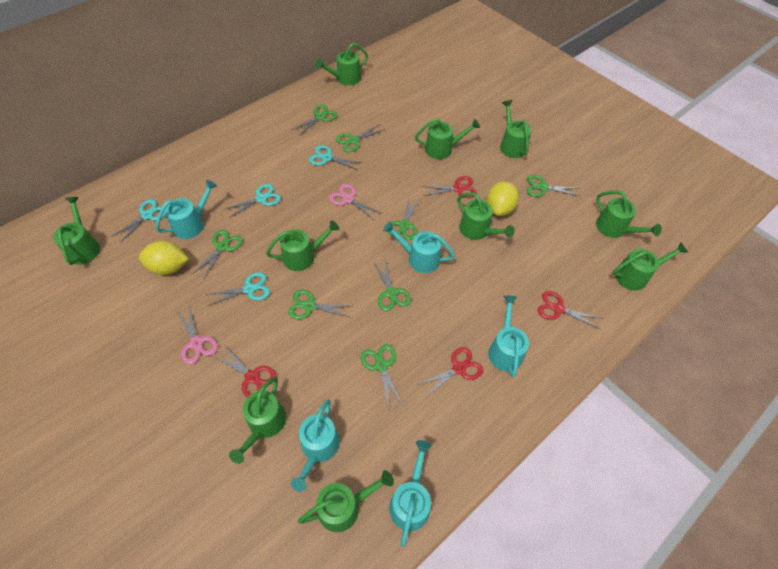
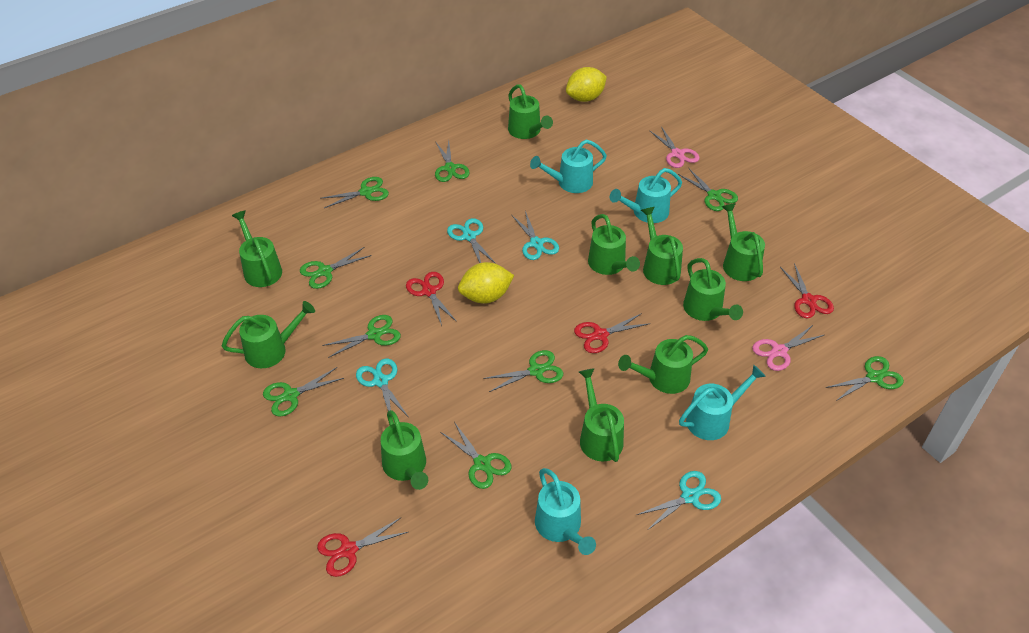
green scissors: [193,230,243,279] [288,290,351,319] [292,104,337,136] [336,124,384,152] [361,344,403,410] [373,261,411,311] [387,198,420,240] [527,175,580,197] = 8 -> [263,367,344,417] [300,247,372,289] [320,177,389,208] [322,315,401,358] [435,140,470,182] [440,422,511,489] [483,350,563,392] [678,169,738,211] [826,356,904,401] = 9
turquoise watering can: [156,180,217,239] [291,399,340,492] [383,222,455,273] [389,440,431,547] [488,295,529,377] = 5 -> [530,140,607,193] [535,468,596,555] [610,168,682,223] [679,365,766,440] = 4

